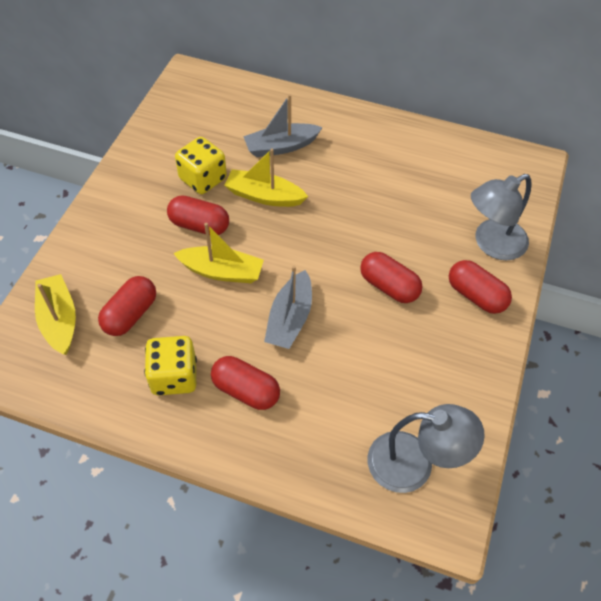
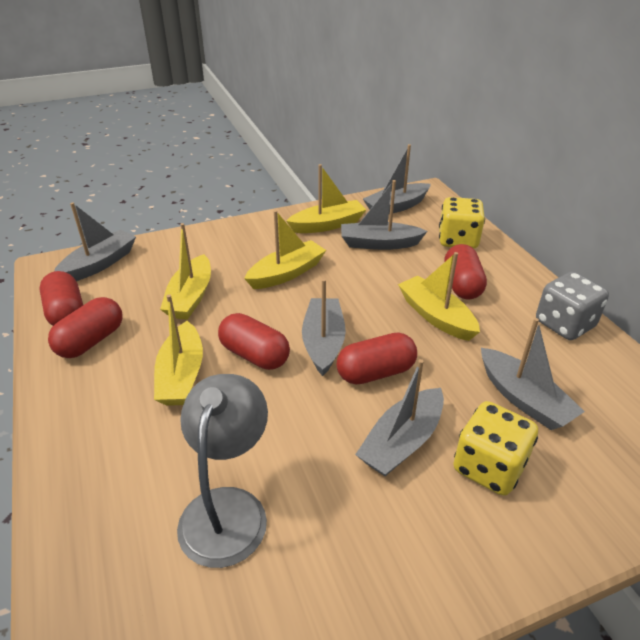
grey boat: [243,94,323,157] [264,266,312,349] = 2 -> [54,202,136,281] [302,279,346,376] [341,180,428,250] [355,359,444,476] [363,144,431,214] [481,318,585,430] = 6
grey dice: none = 0 -> [536,272,609,340] = 1
grey lamp: [368,404,485,493] [471,174,532,260] = 2 -> [177,374,268,568] = 1
yellow boat: [35,274,76,355] [173,223,264,283] [224,149,308,207] = 3 -> [154,294,203,406] [160,223,211,320] [244,210,326,289] [287,164,366,233] [398,252,480,341] = 5

